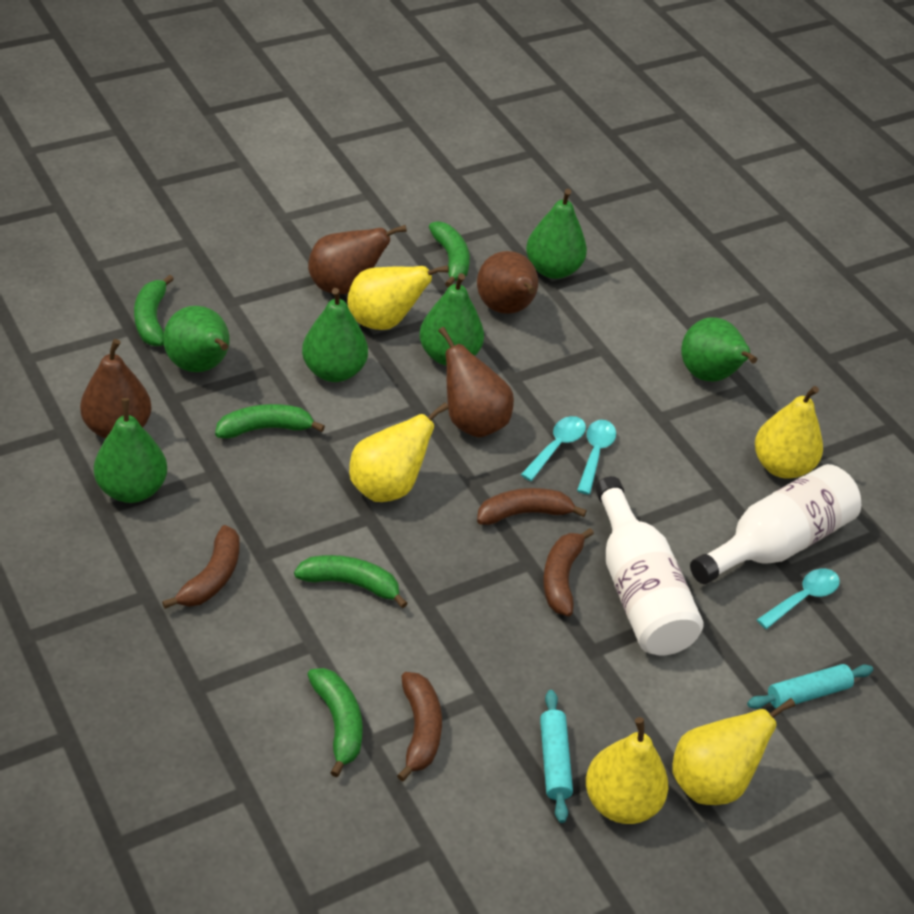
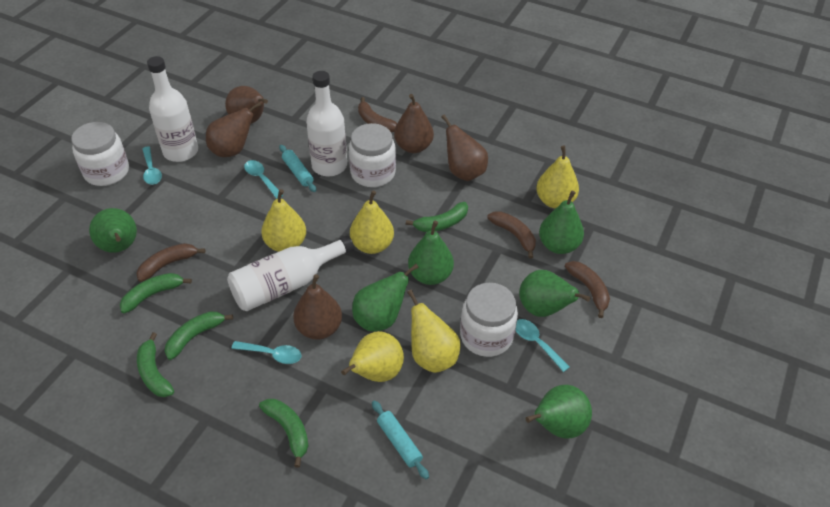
brown pear: [80,339,152,439] [308,225,407,294] [438,327,514,438] [477,251,538,314] = 4 -> [206,102,262,157] [225,86,268,124] [293,274,342,340] [394,94,434,153] [441,115,488,181] = 5
turquoise spoon: [521,416,586,481] [577,420,616,495] [757,568,840,629] = 3 -> [142,147,162,185] [231,341,301,364] [244,160,283,199] [515,319,570,372] = 4
white bottle: [595,476,704,655] [690,464,861,584] = 2 -> [147,56,198,162] [227,235,354,311] [306,71,347,176] = 3
white jar: none = 0 -> [71,122,129,186] [349,123,396,187] [460,283,518,357] = 3

